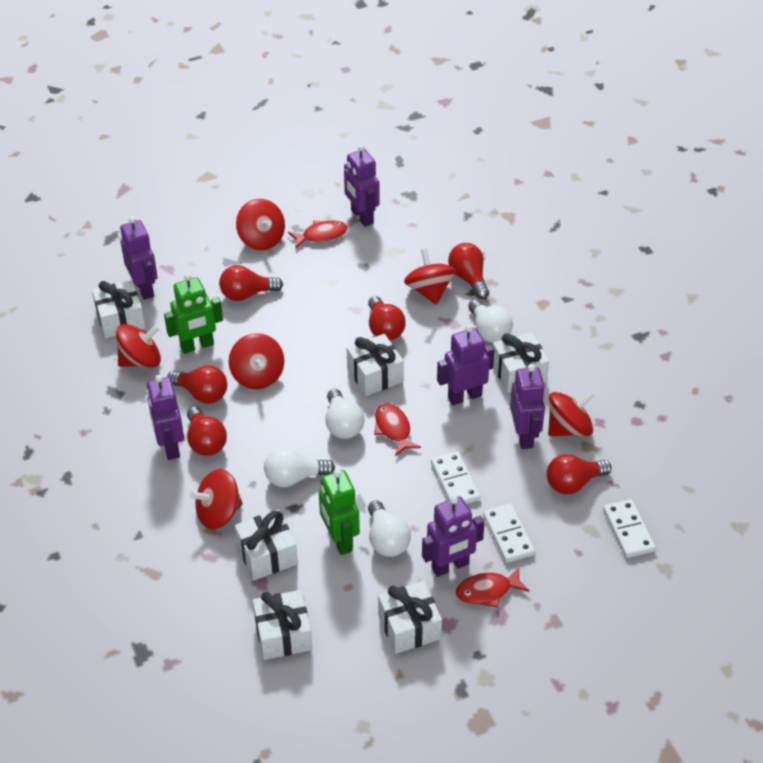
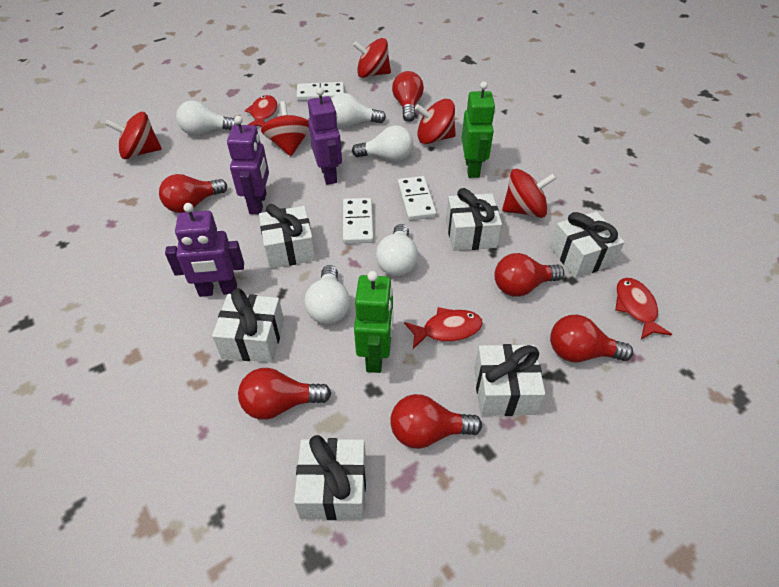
purple robot: [120,216,158,300] [146,375,184,460] [344,145,380,227] [422,496,485,577] [437,325,495,405] [510,364,545,449] = 6 -> [165,203,244,297] [227,116,269,214] [308,87,342,185] = 3
red spinning top: [116,324,161,368] [190,469,243,530] [229,333,284,389] [236,199,285,250] [404,249,456,305] [548,391,595,436] = 6 -> [105,112,162,159] [261,101,309,156] [353,38,391,78] [415,99,456,144] [502,169,557,218] = 5
white light bulb: [264,447,335,487] [326,389,365,439] [368,501,411,557] [468,299,513,343] = 4 -> [176,100,238,135] [304,265,350,324] [331,93,386,127] [352,125,413,162] [376,224,418,276] = 5

